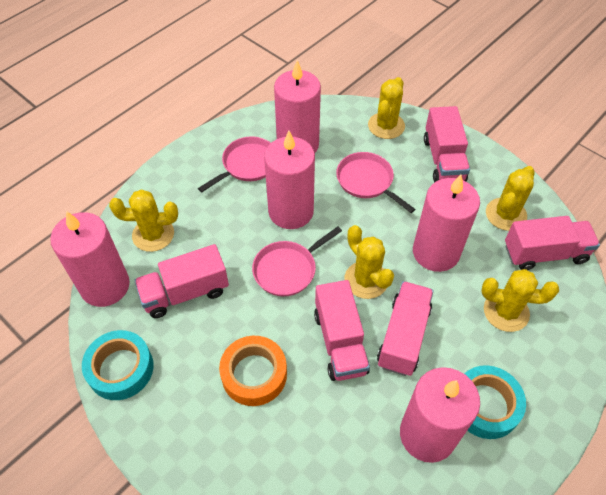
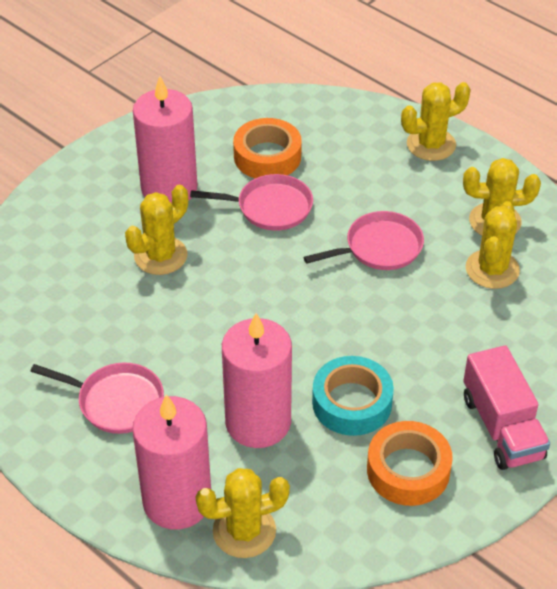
orange tape: [219,336,287,406] = 1 -> [233,118,302,178] [367,421,453,506] = 2
pink candle: [50,211,130,307] [264,131,315,229] [274,60,321,153] [400,367,480,463] [413,175,480,272] = 5 -> [132,394,211,529] [133,76,197,203] [222,313,292,448] = 3
pink truck: [134,244,229,318] [314,280,370,381] [377,281,434,376] [424,106,470,183] [505,216,600,270] = 5 -> [463,345,550,470] = 1
turquoise tape: [82,330,154,400] [464,365,526,439] = 2 -> [312,356,394,436] = 1

